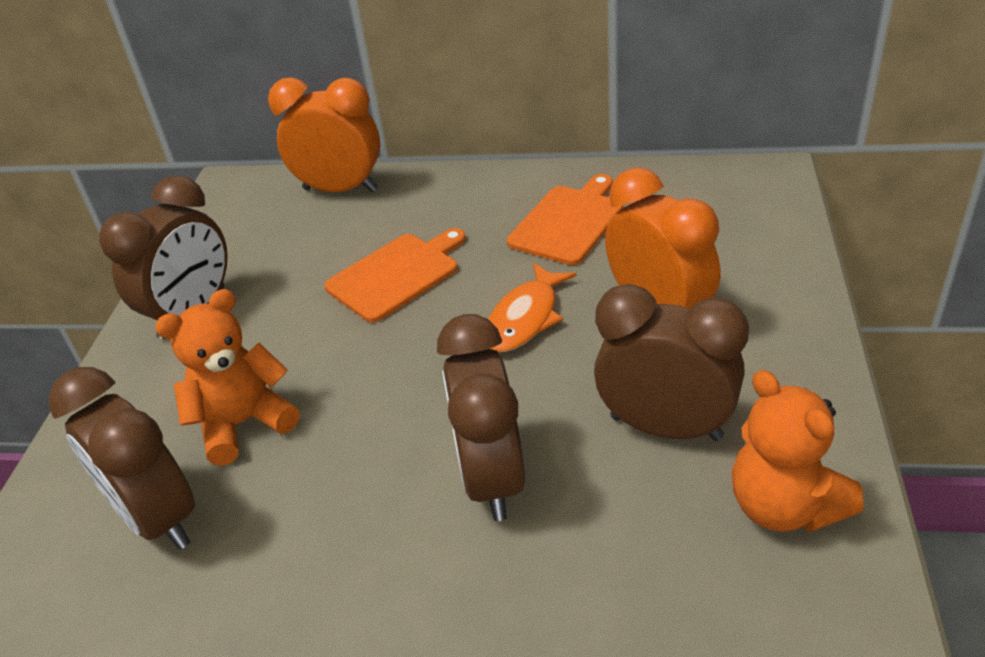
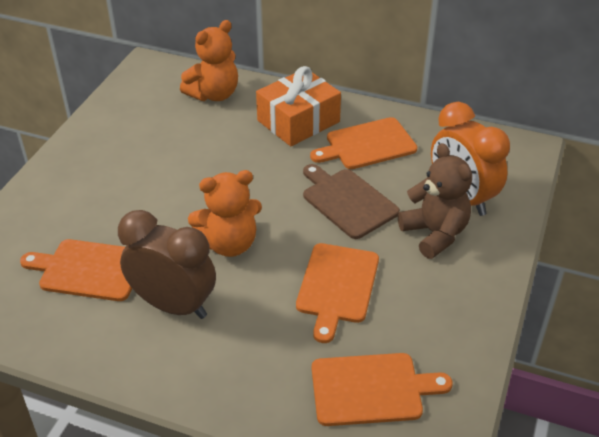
brown clock: [49,367,195,550] [99,175,228,339] [437,314,525,521] [594,284,749,441] = 4 -> [118,210,216,319] = 1
brown cutting board: none = 0 -> [303,164,400,239] = 1
brown teddy bear: none = 0 -> [398,143,472,259] = 1
orange clock: [268,77,380,192] [605,167,720,308] = 2 -> [431,102,510,216] = 1
orange cutting board: [324,228,466,323] [507,174,623,265] = 2 -> [20,239,132,301] [296,243,379,343] [310,117,417,169] [312,353,453,426] = 4
orange fish: [489,263,576,352] = 1 -> none = 0
orange gift: none = 0 -> [256,66,341,146] = 1

